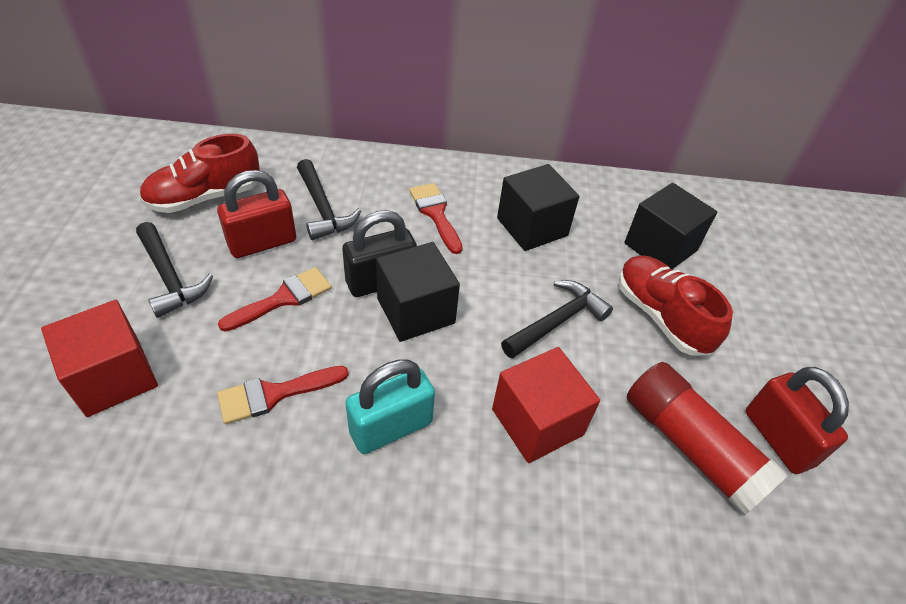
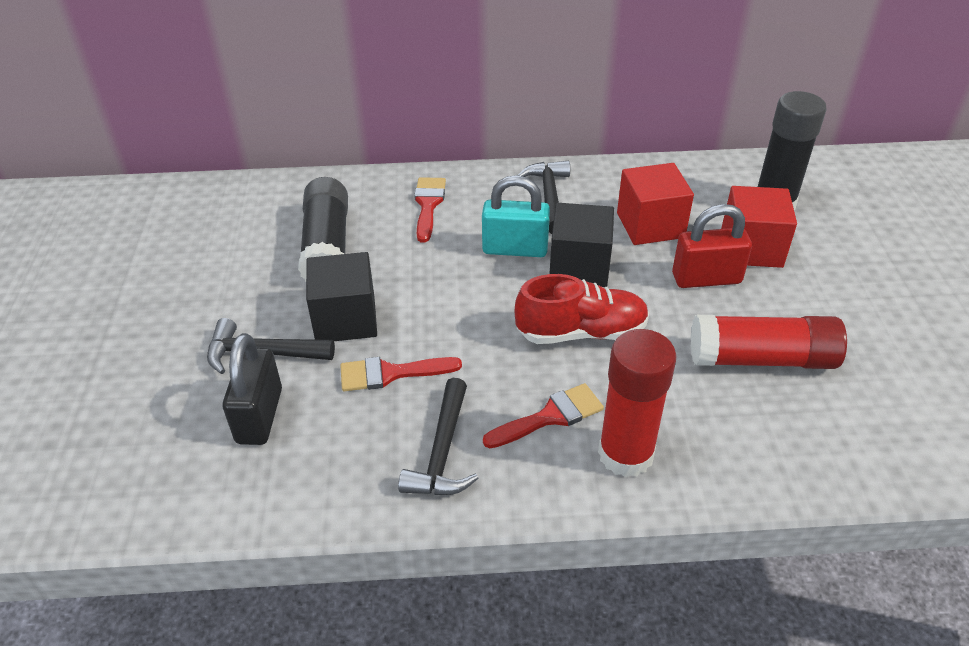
black cube: [376,242,460,342] [497,164,580,251] [624,183,717,269] = 3 -> [306,252,377,341] [550,203,614,287] = 2
black glue stick: none = 0 -> [298,177,348,282] [757,91,826,210] = 2
red glue stick: [627,362,789,516] = 1 -> [598,329,677,477] [691,315,847,369] = 2
red padlock: [217,170,296,258] [746,367,849,474] = 2 -> [672,204,752,288] = 1
red shoe: [139,134,260,213] [618,255,733,355] = 2 -> [515,274,649,344] = 1

